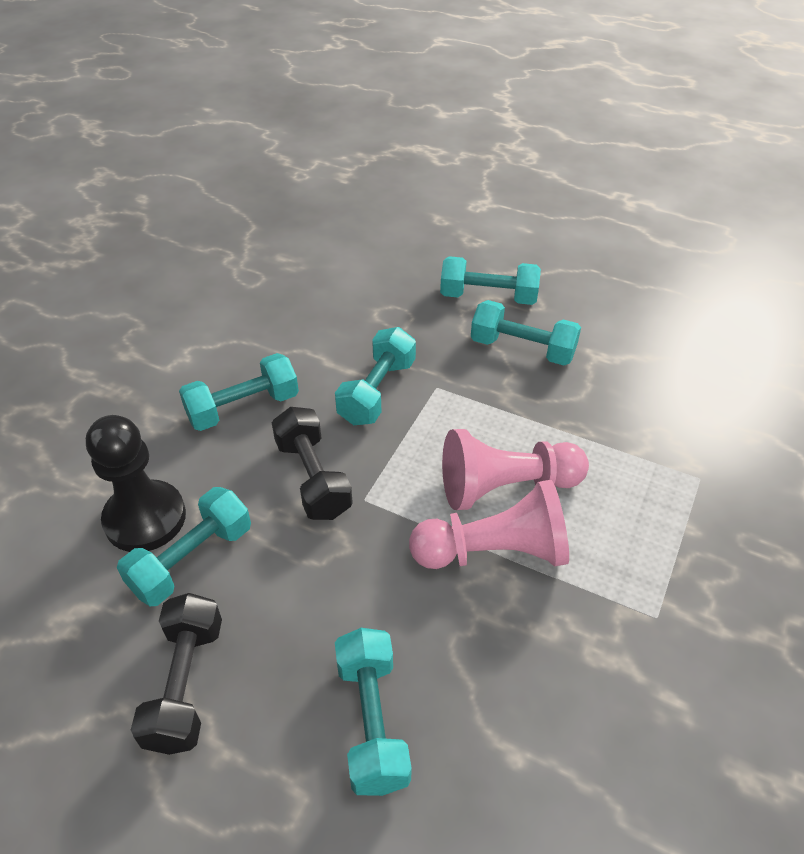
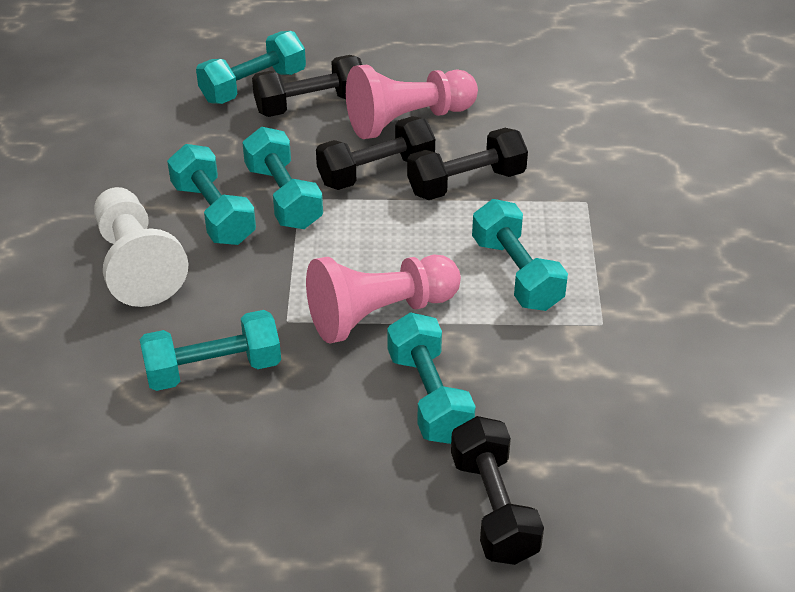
black dumbbell: [131,593,222,755] [272,407,353,520] = 2 -> [252,55,362,117] [316,116,435,190] [407,128,528,200] [451,416,544,565] = 4
black pawn: [86,415,186,552] = 1 -> none = 0
white pawn: none = 0 -> [94,187,188,307] = 1

